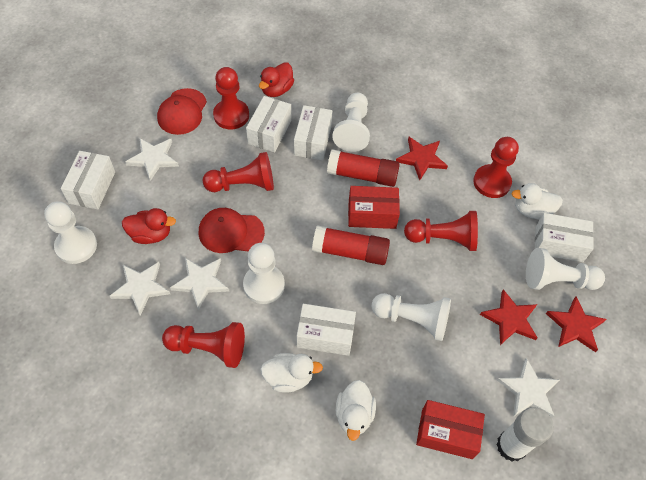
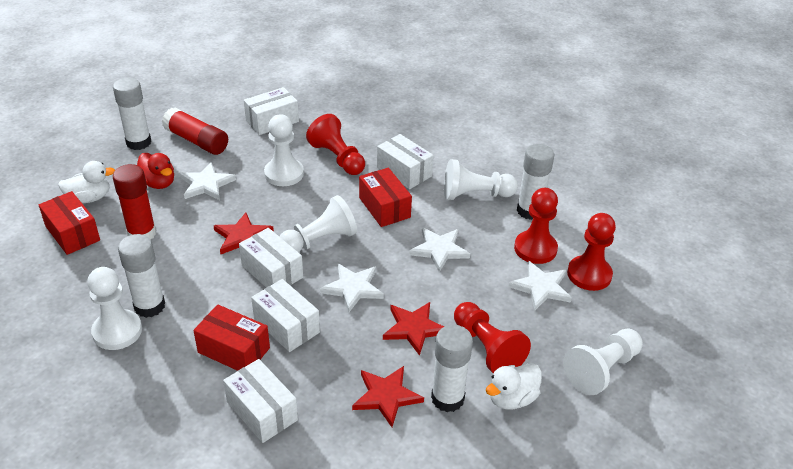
red box: [348,186,400,229] [416,400,485,459] = 2 -> [39,191,100,255] [193,304,270,371] [359,168,412,227] = 3
red cap: [157,88,207,135] [199,208,265,253] = 2 -> none = 0
red duck: [122,208,176,244] [259,62,294,97] = 2 -> [137,153,174,189] = 1
red pawn: [162,322,245,368] [203,152,274,192] [213,67,249,130] [404,211,478,251] [473,137,519,198] = 5 -> [306,114,365,175] [454,302,531,374] [514,188,558,264] [567,213,616,291] = 4
white duck: [260,353,323,393] [336,380,376,441] [512,183,563,220] = 3 -> [58,161,115,203] [486,363,542,409] = 2
white glue stick: [496,407,554,462] = 1 -> [113,78,151,150] [118,234,165,318] [431,325,473,412] [517,144,554,220] = 4

